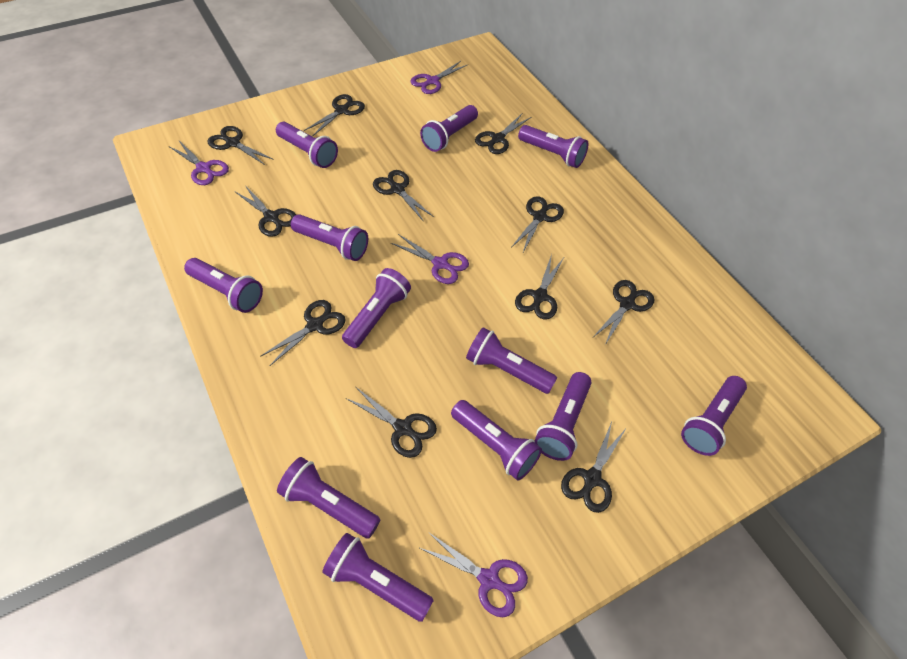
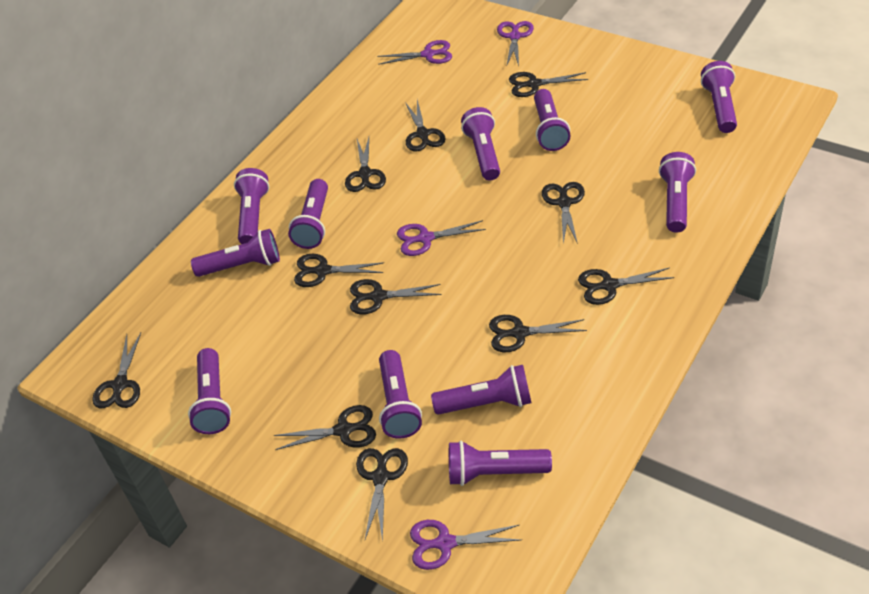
purple flashlight: [184,258,263,313] [276,122,338,168] [277,457,380,539] [291,214,368,261] [322,533,434,622] [342,268,411,348] [420,105,478,152] [451,400,542,480] [466,327,557,394] [518,125,588,168] [535,372,592,461] [681,376,747,456] = 12 -> [188,348,231,434] [191,229,280,277] [234,168,269,244] [288,179,328,249] [379,350,422,439] [431,365,532,415] [449,441,552,486] [461,107,500,180] [534,89,571,151] [659,152,696,233] [701,61,737,133] = 11

